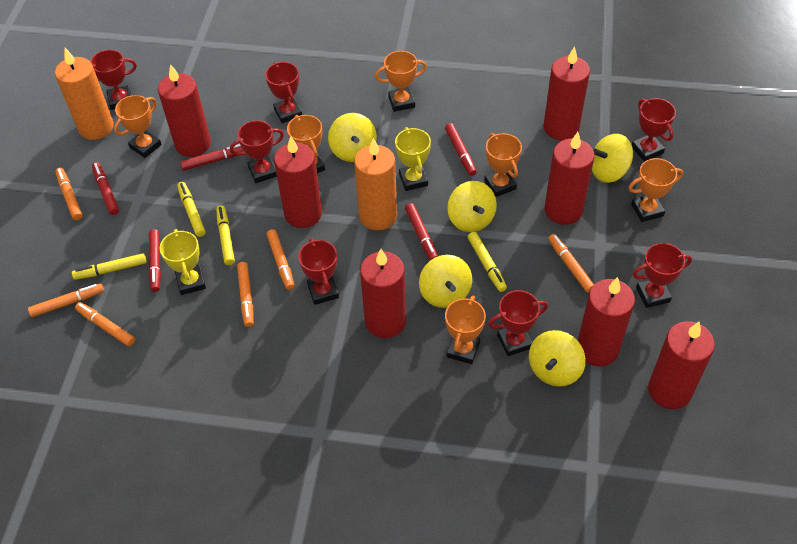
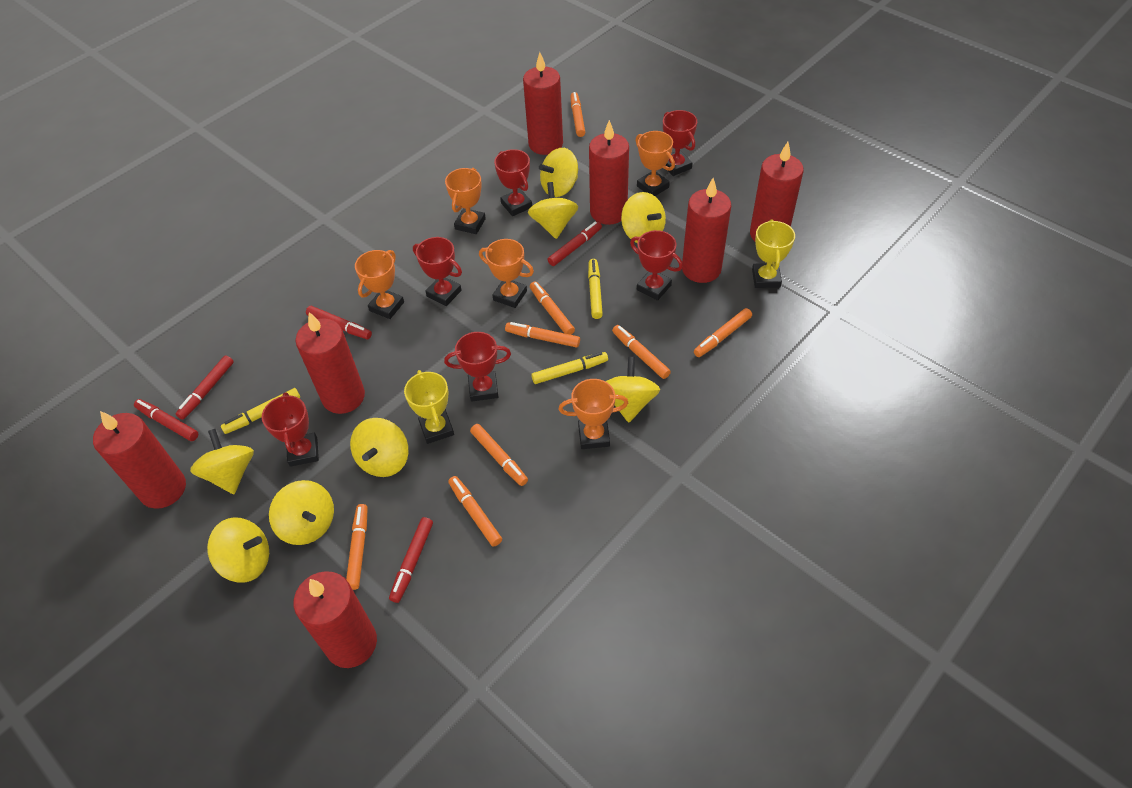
orange candle: [55,48,114,140] [354,138,397,231] = 2 -> none = 0
orange marker: [28,283,104,317] [55,168,82,220] [75,302,135,346] [237,262,254,327] [266,229,295,290] [548,234,594,293] = 6 -> [346,504,368,590] [448,476,502,547] [470,424,528,486] [505,322,580,348] [530,281,575,335] [571,92,585,137] [612,325,671,379] [694,308,752,357] = 8
orange trophy: [114,95,162,158] [287,115,325,173] [375,51,427,112] [445,296,486,364] [484,133,522,197] [629,158,683,222] = 6 -> [355,250,404,319] [445,168,486,234] [479,239,534,308] [559,379,628,449] [635,131,675,196] = 5
red trophy: [90,50,137,110] [230,120,284,183] [265,62,302,123] [298,238,339,305] [488,290,548,356] [632,98,676,162] [633,243,692,308] = 7 -> [261,392,319,467] [413,237,462,306] [444,332,511,402] [494,149,532,216] [630,230,683,301] [663,110,697,176] = 6
yellow marker: [72,253,147,280] [177,182,206,237] [216,205,235,265] [468,232,507,292] = 4 -> [221,388,300,434] [531,352,608,384] [588,259,603,319] = 3
yellow spinning top: [328,113,377,162] [419,255,472,308] [447,181,497,232] [529,330,586,387] [592,134,633,183] = 5 -> [190,429,254,494] [207,517,269,583] [269,480,334,545] [350,418,408,477] [528,182,578,239] [539,148,578,197] [606,357,660,422] [621,192,666,243] = 8

